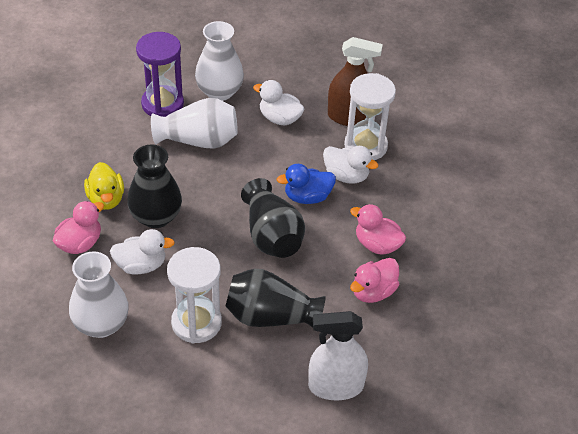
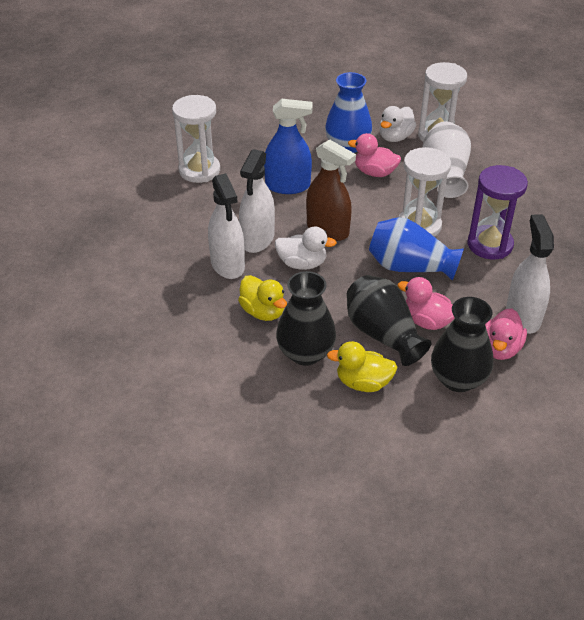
blue duck: [277,164,336,204] = 1 -> none = 0
blue spray bottle: none = 0 -> [264,99,312,194] = 1
blue vase: none = 0 -> [325,72,372,153] [369,217,464,280] = 2
white duck: [110,229,175,275] [253,80,305,125] [323,146,378,184] = 3 -> [275,227,337,270] [379,106,416,142] = 2
white hourglass: [167,247,222,343] [344,73,396,160] = 2 -> [172,95,220,183] [398,147,451,237] [418,62,467,142] = 3
white spray bottle: [308,311,368,401] = 1 -> [208,173,245,279] [239,149,275,253] [506,214,554,334] = 3
white vase: [69,251,129,338] [151,98,238,149] [195,21,244,101] = 3 -> [422,121,471,198] = 1
yellow duck: [84,162,124,210] = 1 -> [238,275,287,321] [327,341,398,392] = 2

